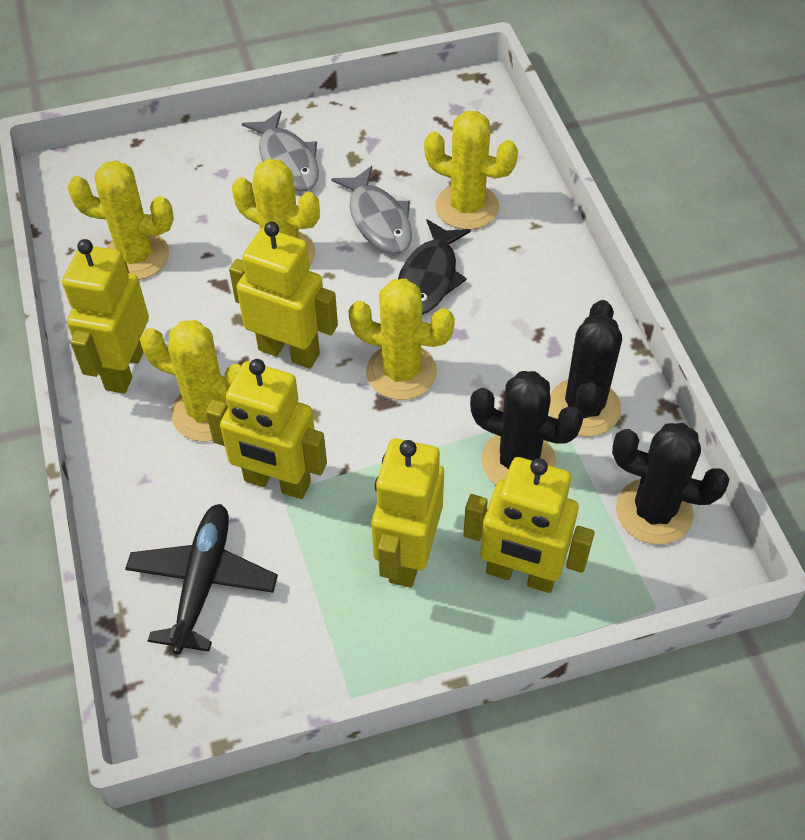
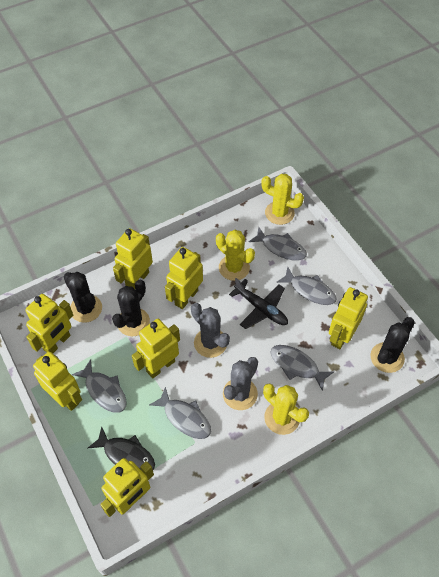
grey cactus: none = 0 -> [191,303,230,358] [223,357,258,410] = 2
grey fish: [242,110,319,192] [331,166,412,254] = 2 -> [71,359,127,413] [149,387,211,439] [249,227,307,261] [271,345,334,391] [276,267,337,305] = 5
yellow cactus: [67,160,174,280] [140,320,241,442] [232,159,320,266] [348,278,455,400] [424,111,518,230] = 5 -> [216,230,255,281] [261,174,304,225] [263,383,309,435] = 3
yellow robot: [62,239,149,394] [206,359,327,499] [229,222,338,369] [372,438,444,588] [463,457,594,593] = 5 -> [25,294,73,353] [33,352,82,411] [100,458,154,517] [113,228,153,289] [132,319,180,378] [165,247,203,309] [329,287,368,349] = 7

